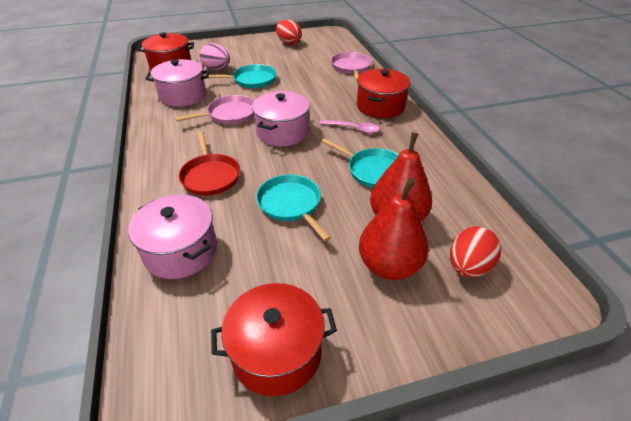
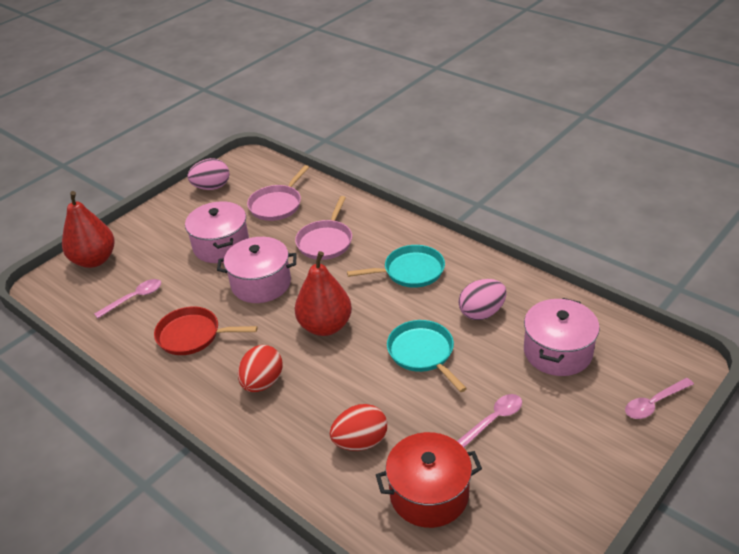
pink egg: [200,43,230,70] = 1 -> [188,158,229,190] [458,279,507,320] = 2
pink spoon: [319,120,380,133] = 1 -> [94,279,161,318] [457,394,522,448] [625,378,694,419] = 3
red pot: [137,32,194,70] [211,283,337,396] [357,69,410,118] = 3 -> [376,432,482,528] = 1
turquoise pan: [204,64,277,88] [256,174,331,241] [322,138,399,188] = 3 -> [347,245,445,288] [387,320,467,392] = 2

